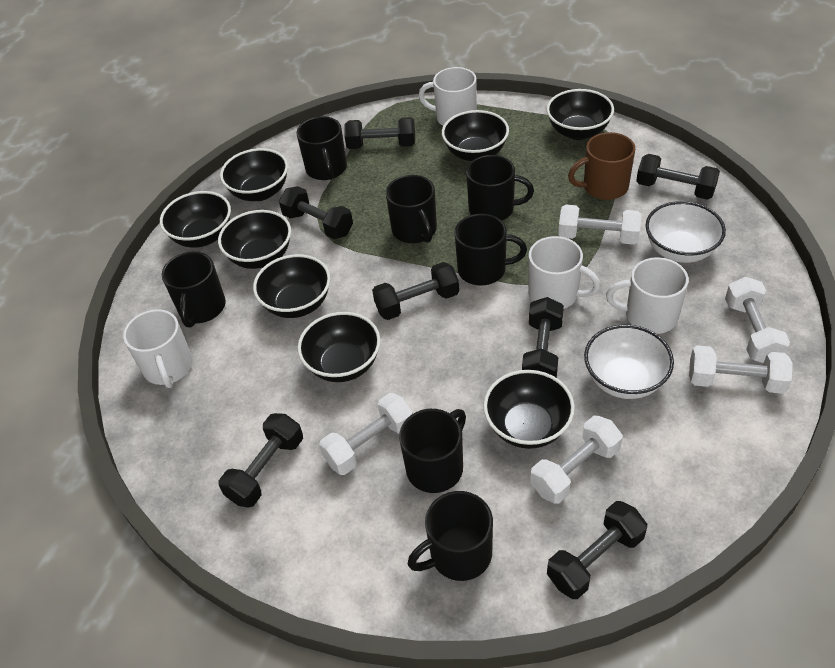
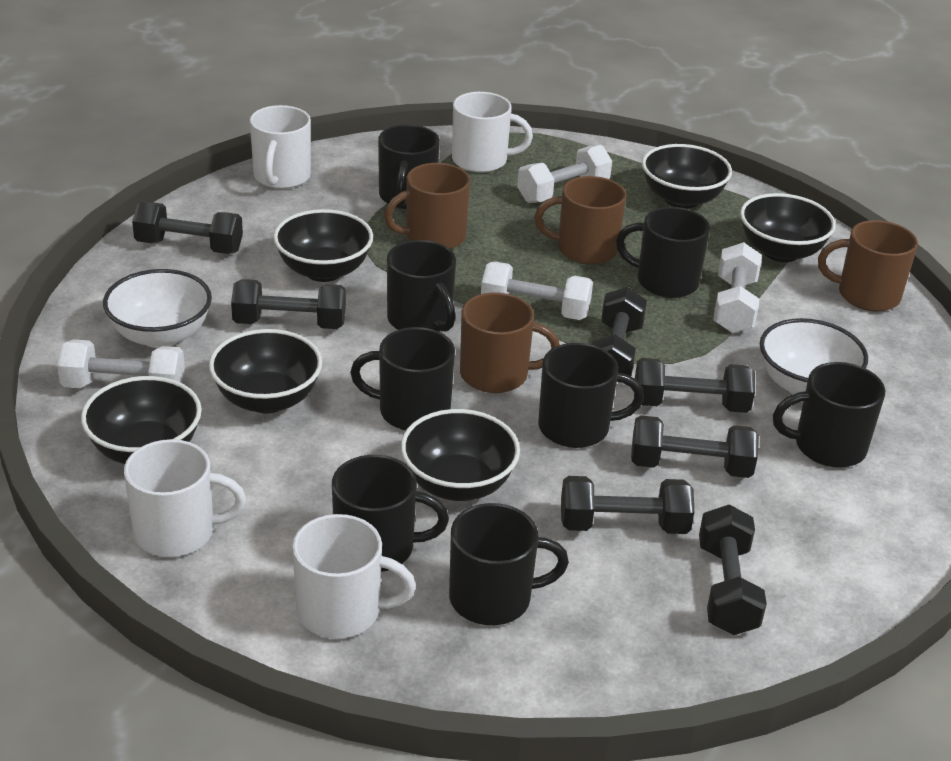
black bowl: [160,191,231,248] [218,210,291,269] [220,148,288,201] [253,254,331,318] [298,312,381,382] [442,110,509,162] [483,370,575,449] [546,89,614,140] = 8 -> [81,376,202,464] [209,329,322,413] [273,209,373,282] [401,409,520,501] [642,144,732,209] [740,193,836,262] = 6
black mug: [162,252,226,328] [297,116,347,180] [386,175,437,243] [399,409,466,493] [407,491,493,581] [454,214,527,286] [466,155,534,221] = 7 -> [332,455,449,572] [350,327,455,431] [378,125,440,209] [387,240,456,332] [449,503,569,625] [538,343,644,448] [616,207,710,298] [773,362,885,468] = 8
brown mug: [568,132,635,200] = 1 -> [384,163,470,249] [460,292,560,393] [534,176,626,265] [818,220,918,312] = 4
white dumbbell: [319,393,413,475] [530,416,623,504] [558,204,641,245] [689,345,793,394] [725,277,790,363] = 5 -> [57,339,185,388] [481,261,593,320] [517,145,612,203] [713,242,762,333] = 4

